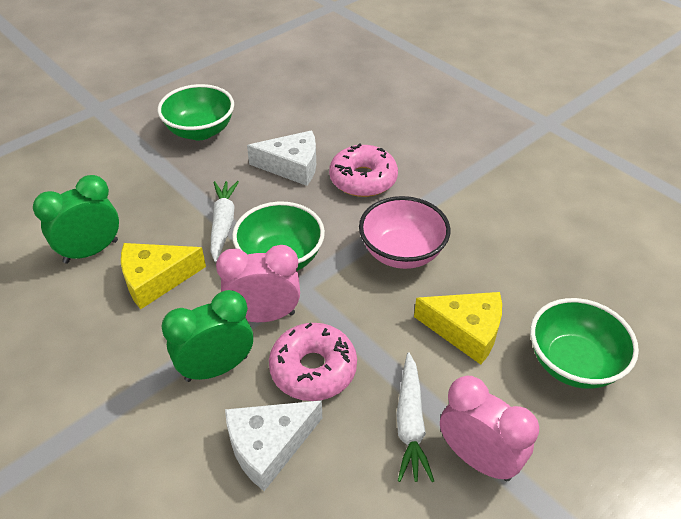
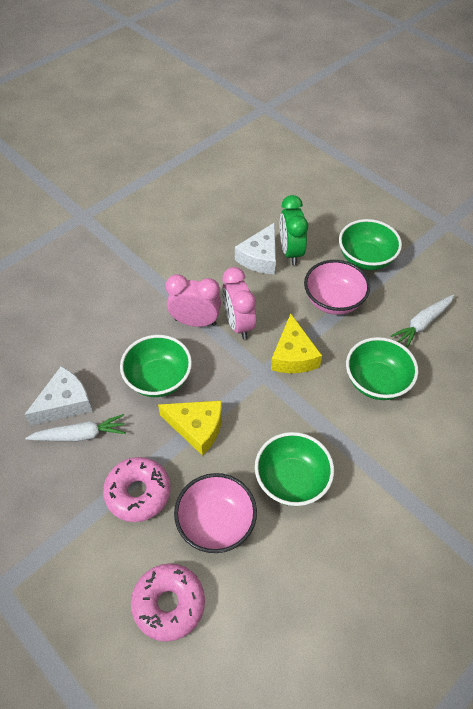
green bowl: [158,84,234,140] [232,202,325,271] [530,298,639,389] = 3 -> [120,335,192,397] [255,432,334,506] [339,219,402,270] [346,337,418,400] = 4
green clock: [33,175,119,264] [161,290,253,382] = 2 -> [280,195,308,265] = 1
pink bowl: [359,196,451,269] = 1 -> [174,473,257,553] [304,260,370,315] = 2

